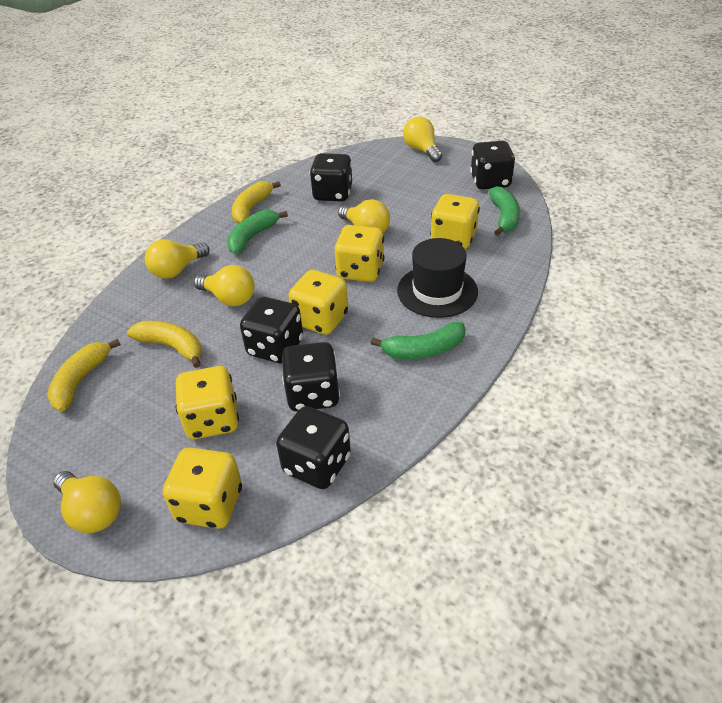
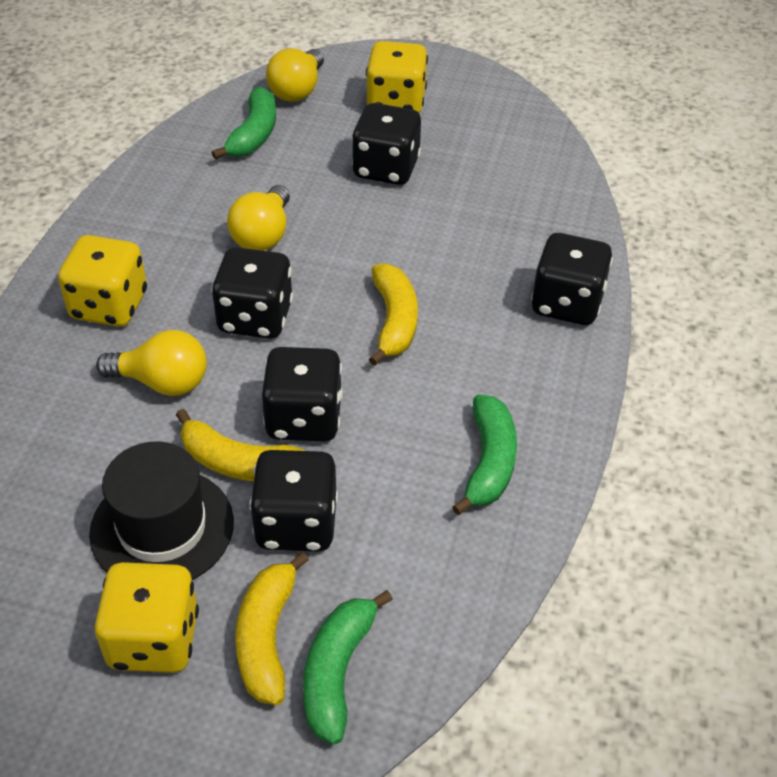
yellow dice: [163,447,242,529] [175,366,239,439] [288,270,348,335] [335,225,385,282] [430,194,480,249] = 5 -> [58,235,147,327] [95,562,199,673] [366,41,428,113] = 3
yellow light bulb: [53,471,121,533] [145,239,209,279] [194,265,254,306] [338,199,390,233] [403,117,442,162] = 5 -> [96,330,207,396] [227,185,290,251] [266,48,324,102] = 3

